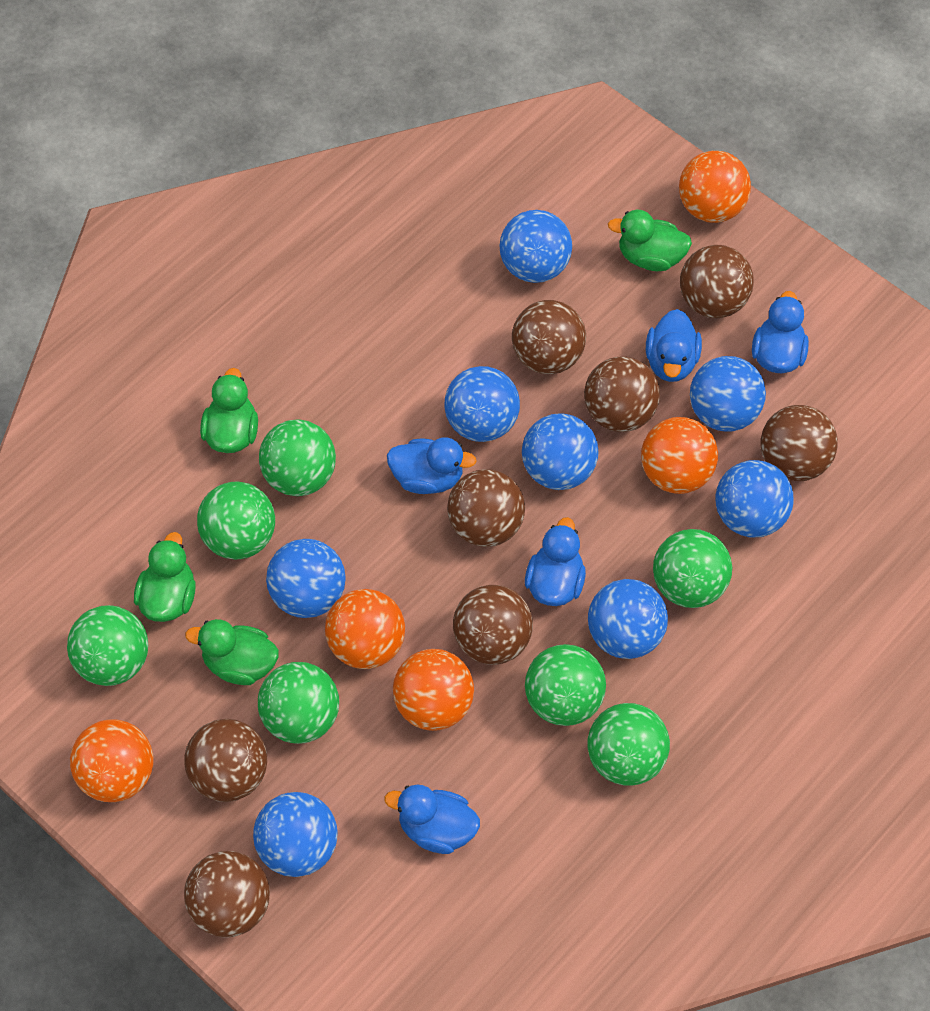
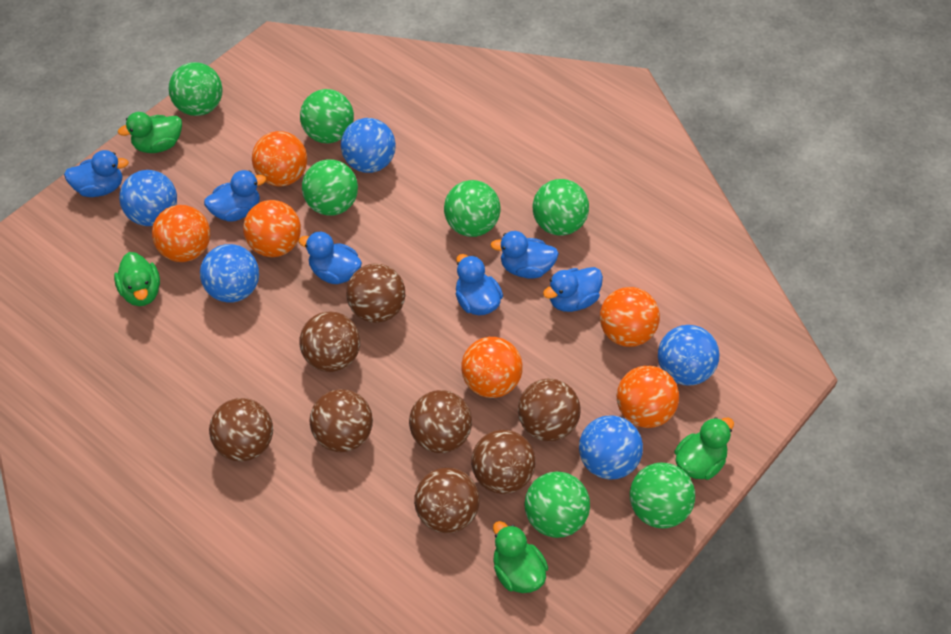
blue ball: [253,792,338,877] [266,539,345,618] [444,366,520,442] [499,210,572,283] [522,413,599,490] [588,579,668,659] [690,356,766,432] [716,460,794,537] = 8 -> [119,170,177,226] [200,244,259,303] [341,118,396,173] [579,415,643,480] [658,325,720,386] = 5
blue duck: [384,785,480,854] [387,437,477,494] [525,517,586,606] [646,309,702,382] [752,291,809,373] = 5 -> [64,150,129,197] [204,170,266,221] [298,232,362,284] [456,254,503,316] [490,231,559,279] [543,267,603,312] = 6
orange ball: [70,719,154,802] [325,589,405,669] [393,649,474,731] [641,417,718,494] [679,151,751,223] = 5 -> [152,205,210,262] [243,200,301,257] [252,131,307,187] [461,337,523,398] [600,287,660,347] [617,366,679,428] = 6

